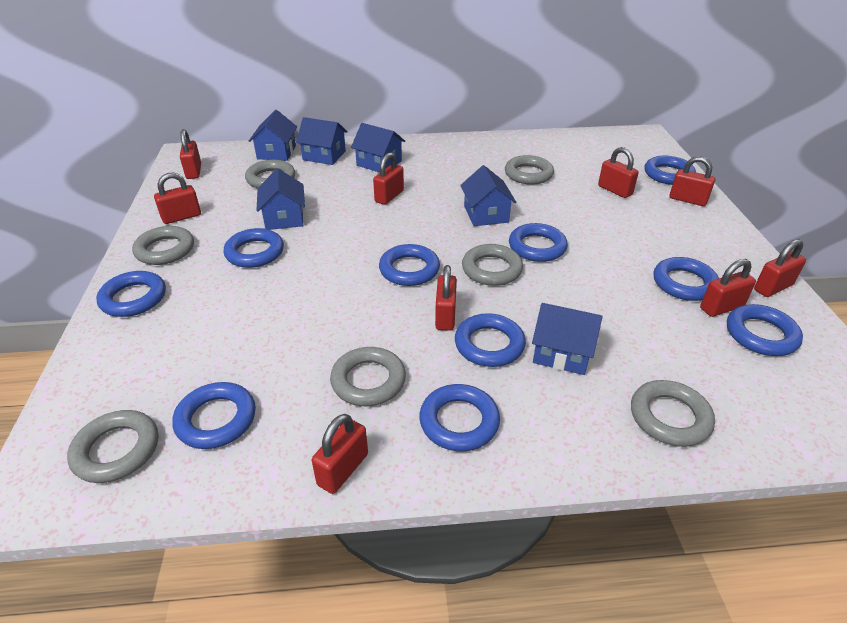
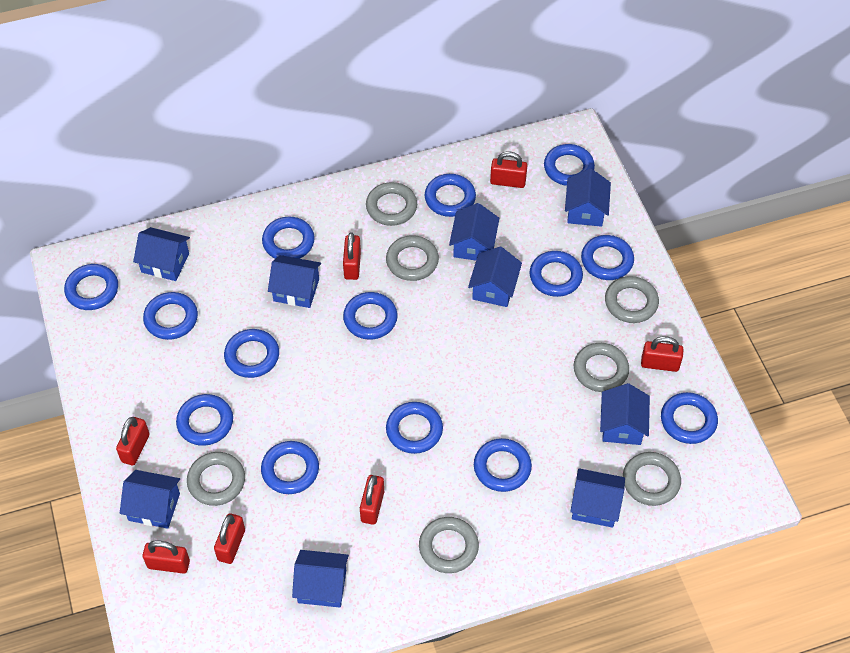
blue house: [249,110,297,161] [256,169,305,230] [296,117,348,165] [351,123,405,172] [460,165,517,226] [532,303,603,375] = 6 -> [120,470,180,529] [133,227,190,281] [268,255,321,308] [292,550,349,608] [449,203,499,260] [468,246,522,307] [565,168,611,227] [570,468,625,528] [600,383,650,445] = 9
blue ring: [96,271,166,317] [173,382,256,449] [224,228,284,268] [379,244,440,286] [419,384,500,451] [455,313,526,367] [509,223,568,262] [645,156,696,185] [654,257,719,301] [727,304,803,356] = 10 -> [64,264,118,310] [143,292,198,340] [176,394,233,446] [224,329,279,378] [261,441,319,494] [262,217,315,259] [343,292,398,340] [386,402,443,454] [425,174,476,217] [474,438,532,492] [530,251,583,297] [544,144,595,186] [581,235,634,280] [661,392,718,444] = 14
red padlock: [154,173,201,224] [180,129,201,179] [312,414,368,494] [373,153,404,205] [435,265,457,331] [598,147,639,198] [669,156,715,206] [700,259,756,317] [754,239,806,297] = 9 -> [116,417,150,465] [143,540,190,574] [214,513,245,564] [343,232,361,280] [360,475,384,525] [490,152,527,188] [641,336,683,372] = 7

